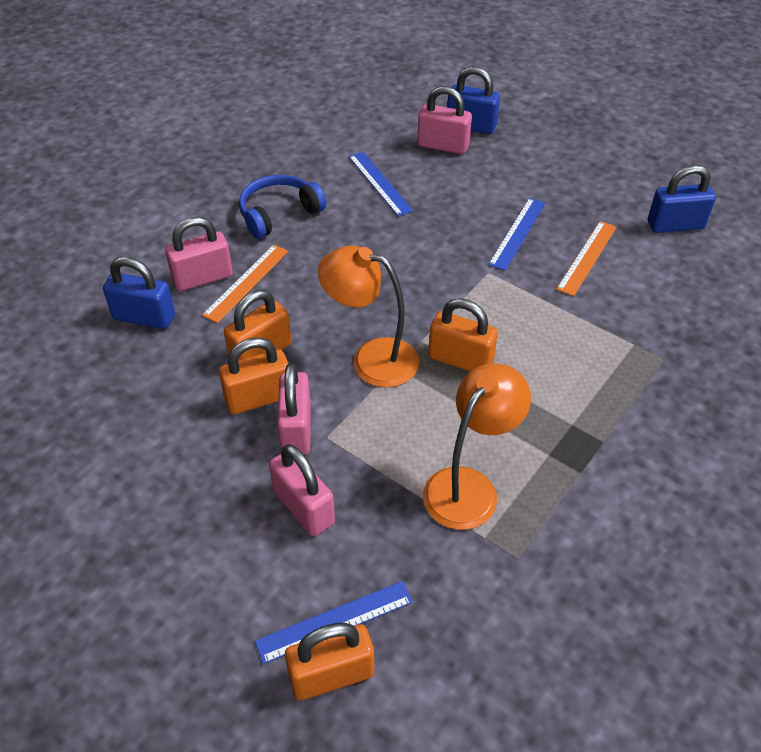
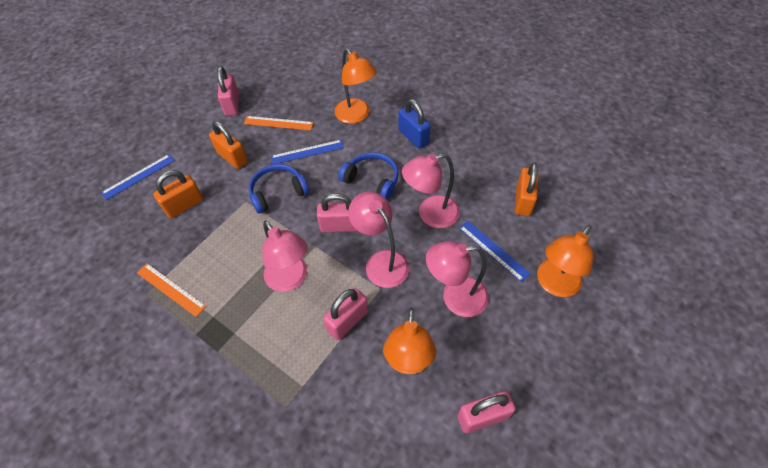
blue headphones: [239,175,326,239] = 1 -> [249,164,309,214] [339,152,399,200] = 2
blue padlock: [103,257,175,329] [447,67,500,134] [648,165,716,233] = 3 -> [398,99,431,149] = 1
orange lamp: [318,246,419,388] [423,363,531,530] = 2 -> [335,48,377,124] [383,307,436,374] [537,225,594,297] = 3
orange padlock: [219,337,289,414] [224,290,291,361] [285,623,374,700] [428,298,498,372] = 4 -> [154,170,203,218] [209,121,248,169] [515,163,539,216] = 3
pink lamp: none = 0 -> [262,221,308,292] [348,192,409,288] [402,153,460,228] [426,241,489,317] = 4

